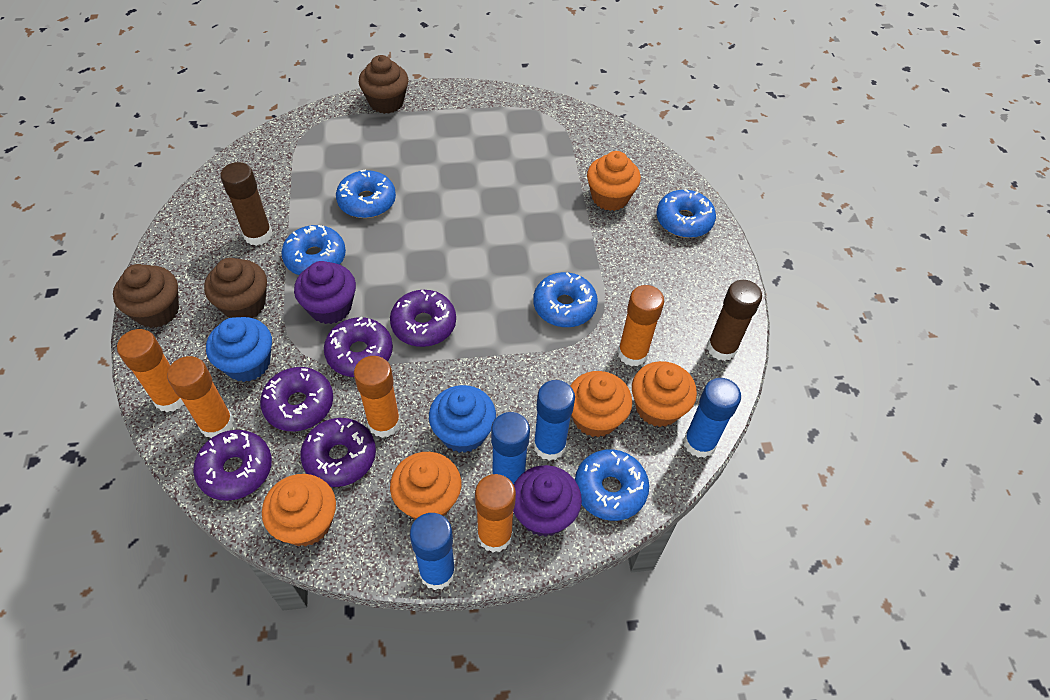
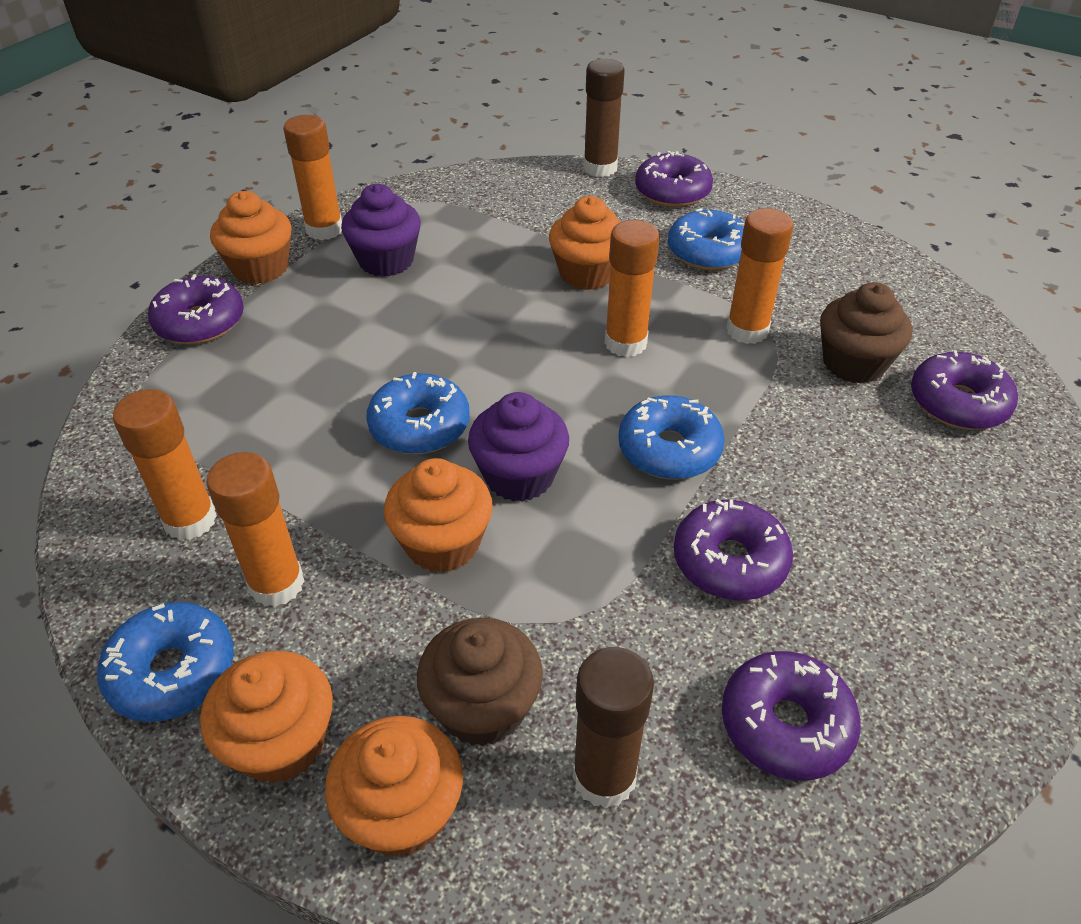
blue cupcake: [206,317,272,382] [429,385,496,453] = 2 -> none = 0
blue donut: [281,225,346,275] [336,169,396,218] [533,272,598,327] [575,449,649,521] [656,189,716,238] = 5 -> [97,602,234,722] [366,372,470,454] [618,395,725,480] [668,208,745,270] = 4
blue glue stick: [410,513,456,590] [491,412,530,484] [533,380,575,461] [683,378,741,458] = 4 -> none = 0
brown cupcake: [113,264,179,328] [204,258,267,318] [359,55,408,114] = 3 -> [417,618,543,746] [820,282,912,384] = 2

